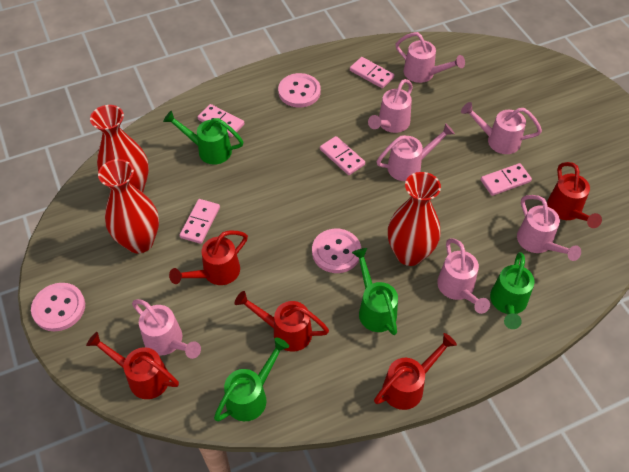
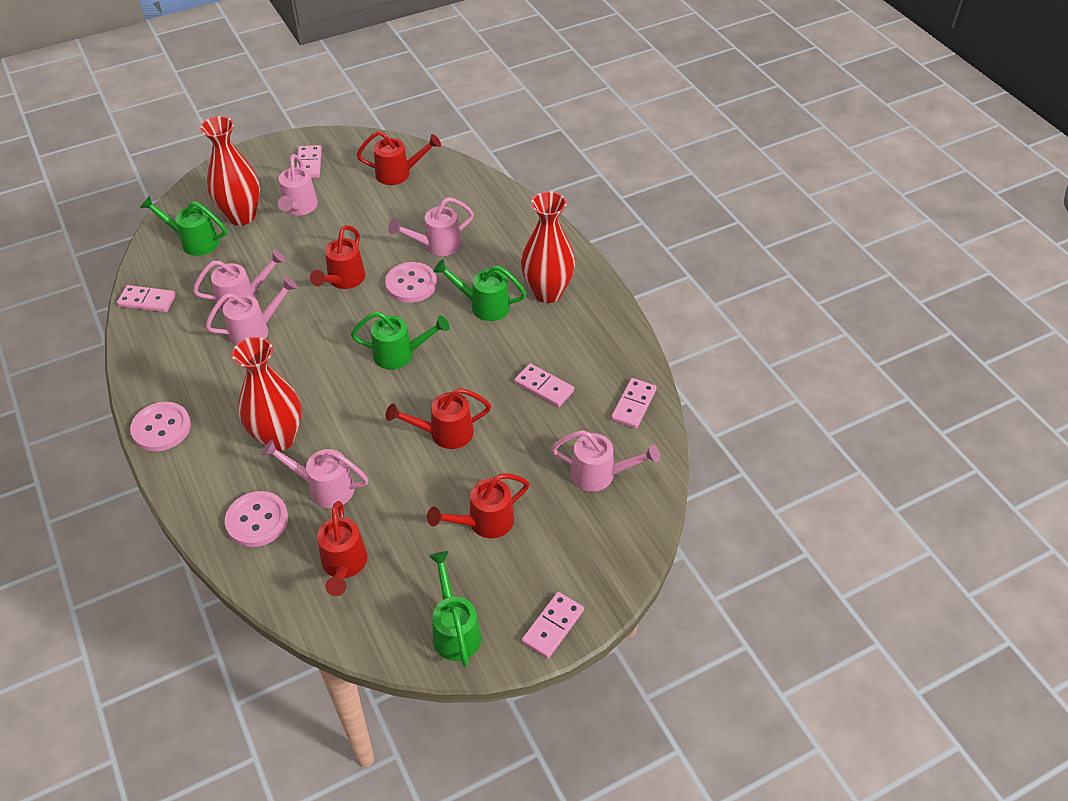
pink watering can: [132,299,201,359] [368,79,413,133] [377,123,455,181] [396,32,465,83] [437,238,490,314] [461,102,542,154] [517,195,581,261] = 7 -> [193,250,286,313] [205,277,298,346] [261,440,369,508] [278,154,318,216] [388,197,474,256] [551,430,660,492] = 6

